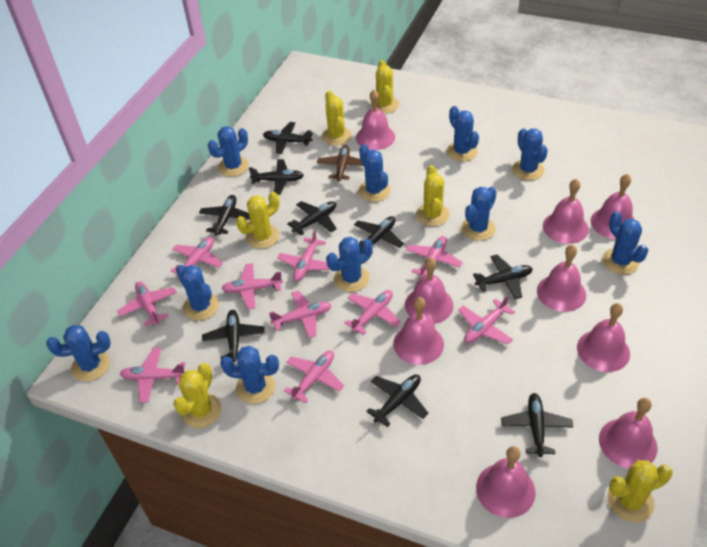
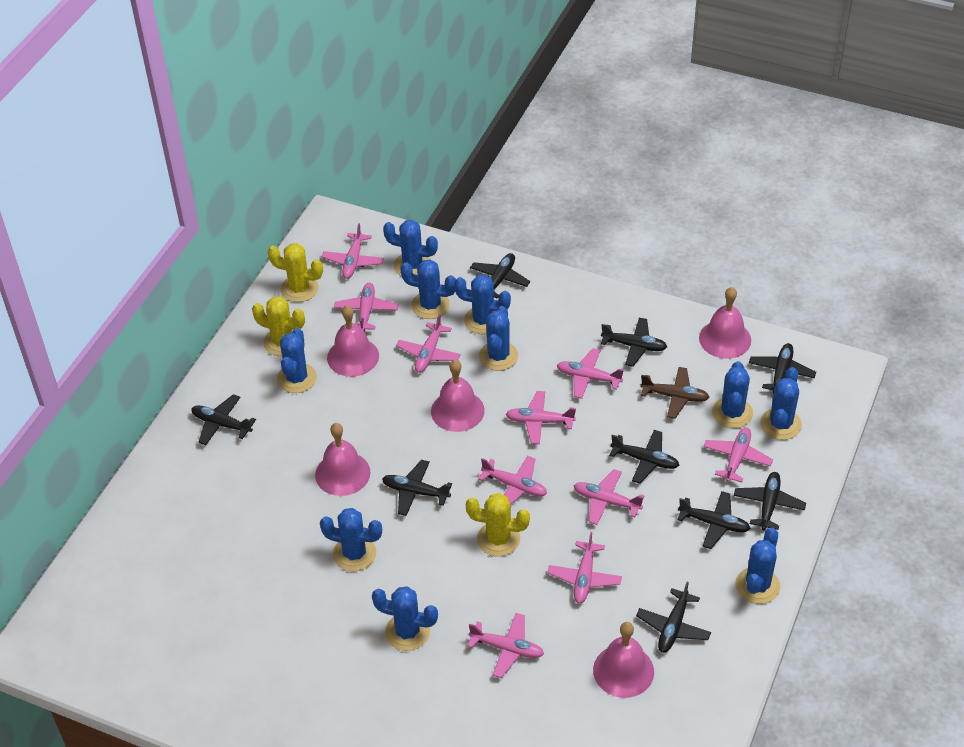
pink bell: [356,90,395,150] [393,297,444,365] [405,258,453,324] [476,446,535,518] [537,245,586,312] [543,179,589,244] [577,303,630,372] [590,174,634,239] [599,398,658,469] = 9 -> [315,423,370,496] [327,305,379,377] [431,359,485,432] [593,622,654,698] [699,287,751,359] = 5
yellow cactus: [173,363,222,428] [236,192,280,249] [322,91,352,145] [371,60,399,114] [416,165,450,226] [607,460,673,522] = 6 -> [252,296,305,356] [268,243,323,302] [466,493,530,557] = 3

